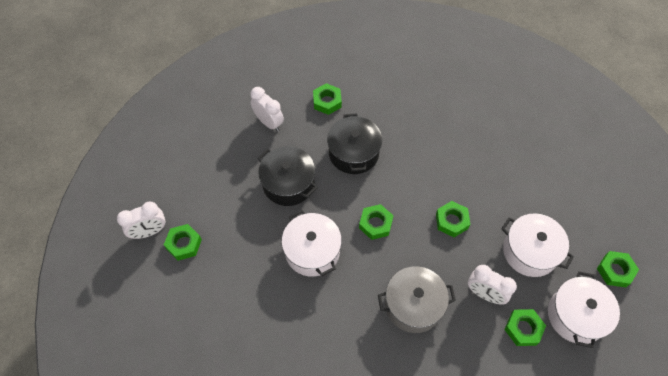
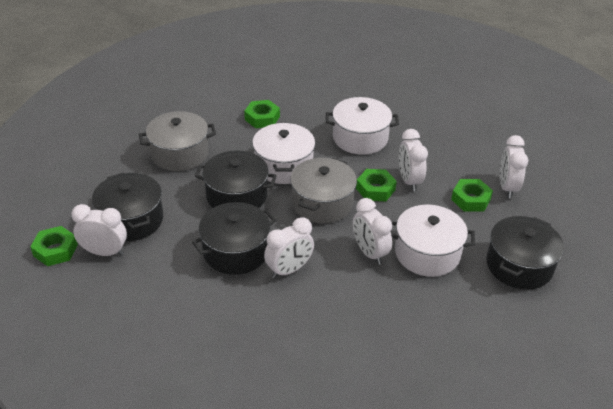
black pot: [258,146,317,206] [327,113,382,174] = 2 -> [92,173,163,241] [192,202,276,275] [195,150,277,208] [486,216,564,290] = 4
green nut: [164,224,202,261] [313,83,342,115] [359,204,394,240] [436,201,470,237] [504,309,546,346] [597,251,639,287] = 6 -> [30,226,78,266] [244,100,280,128] [356,169,397,201] [451,179,493,212] = 4
grey pot: [378,266,456,333] = 1 -> [139,111,216,171] [290,158,357,224] = 2
white clock: [117,202,165,239] [250,87,284,131] [468,265,517,305] = 3 -> [71,204,127,256] [264,217,314,279] [353,198,392,265] [399,129,428,191] [500,135,528,198] = 5

